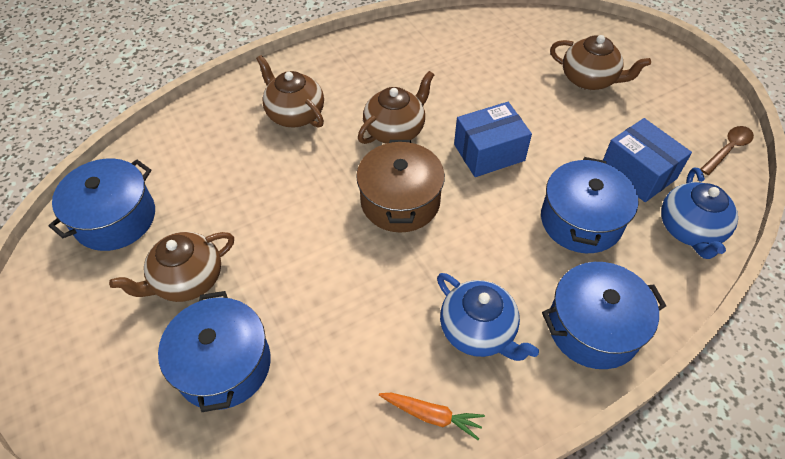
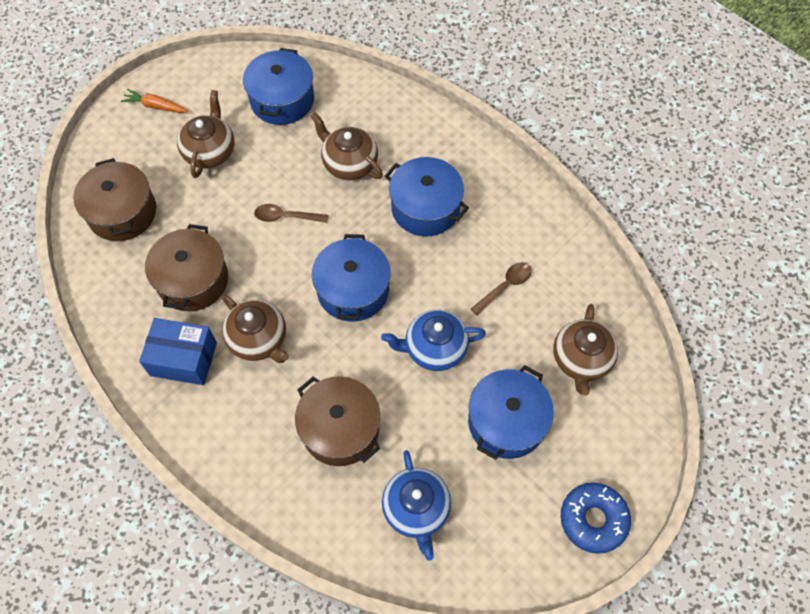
blue box: [454,102,532,177] [603,118,692,202] = 2 -> [139,318,217,385] = 1
blue donut: none = 0 -> [561,483,631,554] = 1
brown pot: [356,140,445,233] = 1 -> [73,158,156,241] [145,224,228,311] [295,376,380,466] = 3
brown spoon: [700,126,754,175] = 1 -> [254,204,328,223] [471,262,532,315] = 2

